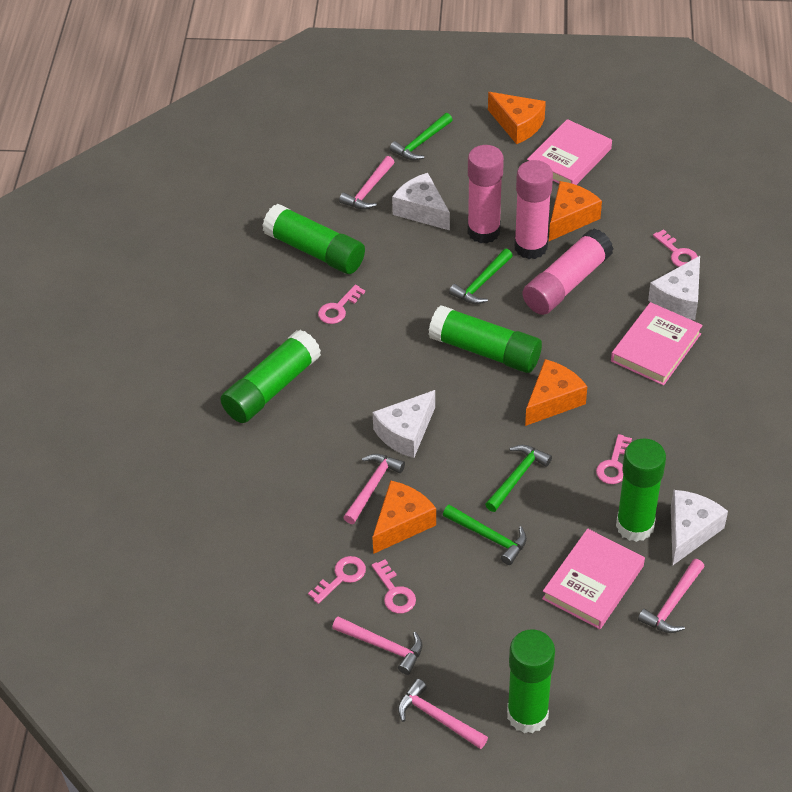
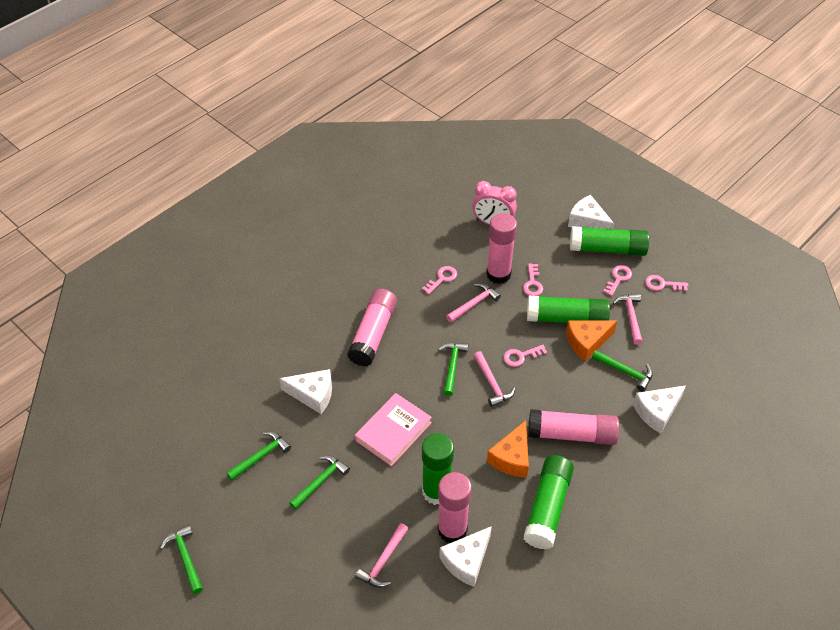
green glue stick: [221,330,321,423] [262,204,365,274] [428,305,542,373] [507,629,555,733] [616,439,666,542] = 5 -> [422,433,454,505] [524,455,574,549] [527,296,610,323] [570,226,649,256] = 4
green hammer: [390,113,452,160] [443,505,527,565] [449,249,513,304] [485,445,552,512] = 4 -> [160,525,203,594] [226,432,291,481] [289,456,350,510] [438,343,468,396] [592,350,653,391] = 5
orange cheese: [372,480,436,554] [488,92,546,144] [525,359,587,426] [549,181,602,241] = 4 -> [487,421,529,478] [566,321,617,361] = 2
pink book: [527,119,612,185] [542,529,645,629] [611,302,703,386] = 3 -> [355,393,432,466] = 1
pink clock: none = 0 -> [472,181,517,225] = 1
pink glue stick: [468,145,504,243] [514,160,553,259] [523,229,614,315] = 3 -> [347,289,397,367] [438,472,472,543] [486,213,517,284] [528,409,619,445] = 4
pink hammer: [332,616,422,675] [339,156,395,209] [343,454,405,524] [398,679,488,749] [638,559,705,633] = 5 -> [355,523,408,588] [446,283,501,323] [474,351,515,407] [613,293,643,345] = 4

